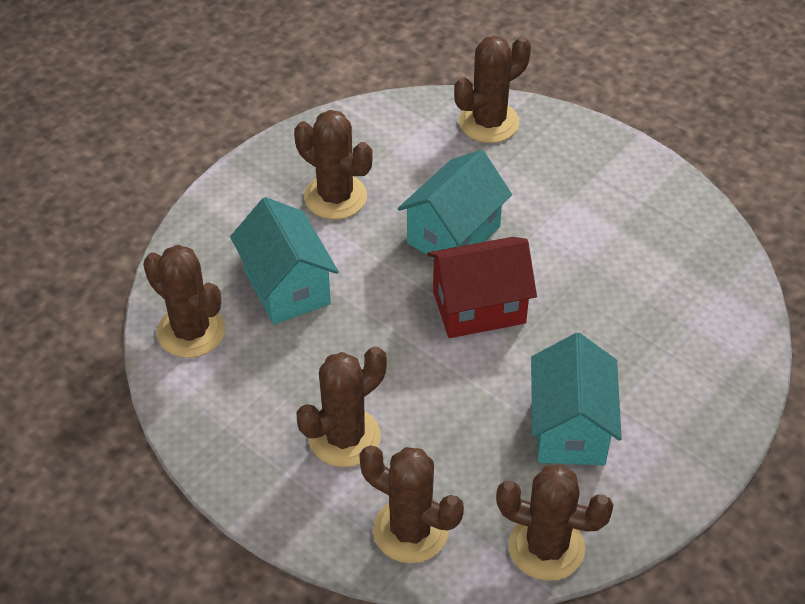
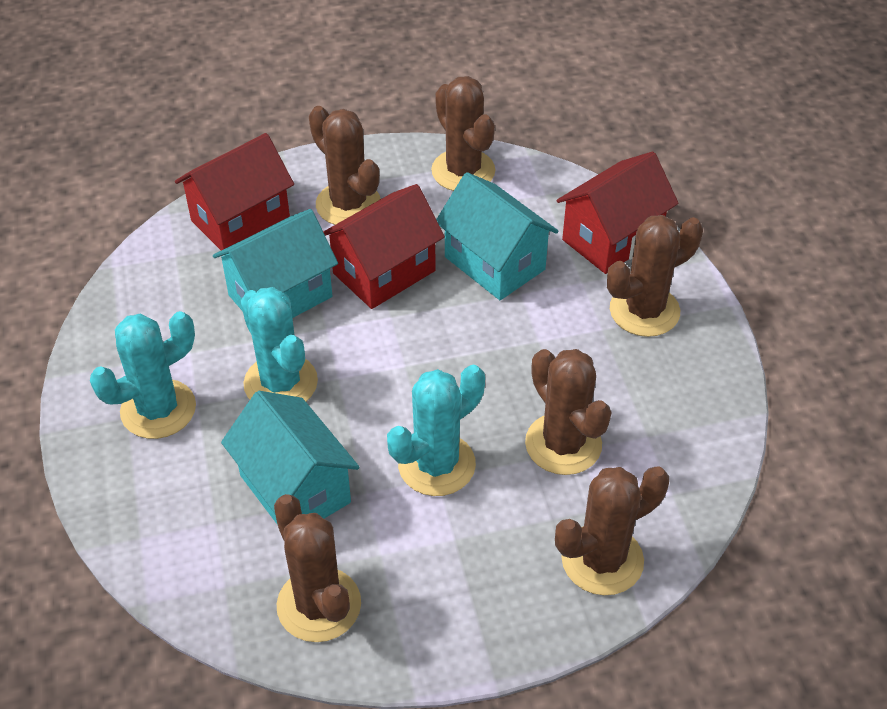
red house: [427,237,537,338] = 1 -> [175,133,294,250] [323,184,445,309] [556,151,678,274] = 3
turquoise cactus: none = 0 -> [90,311,196,439] [241,287,318,401] [387,365,485,496] = 3

